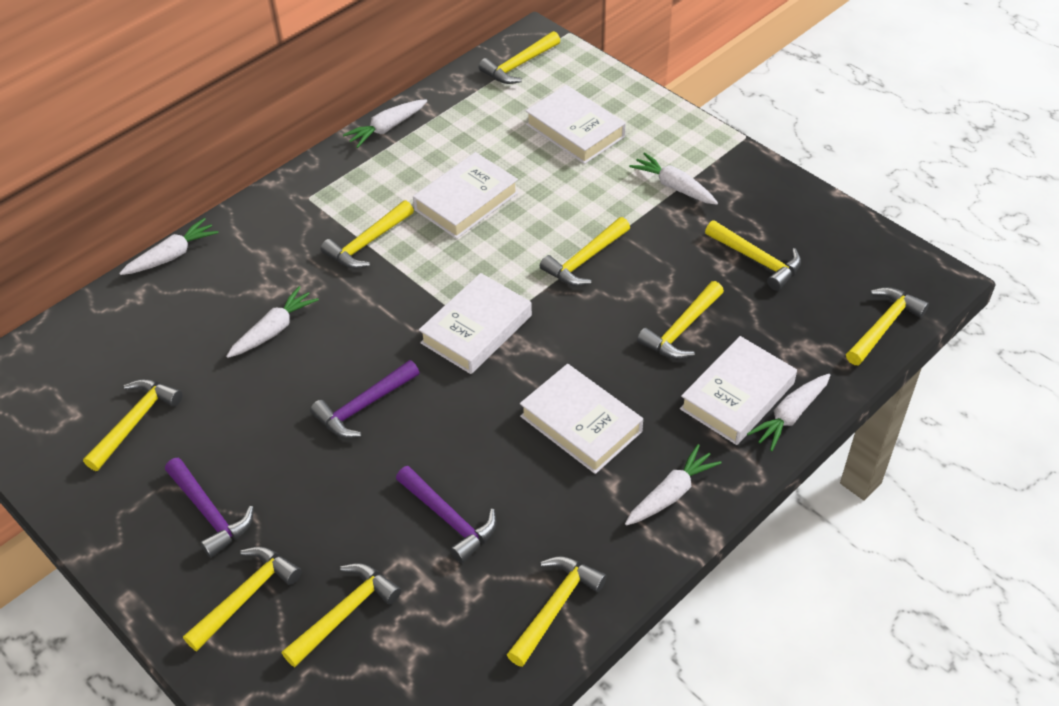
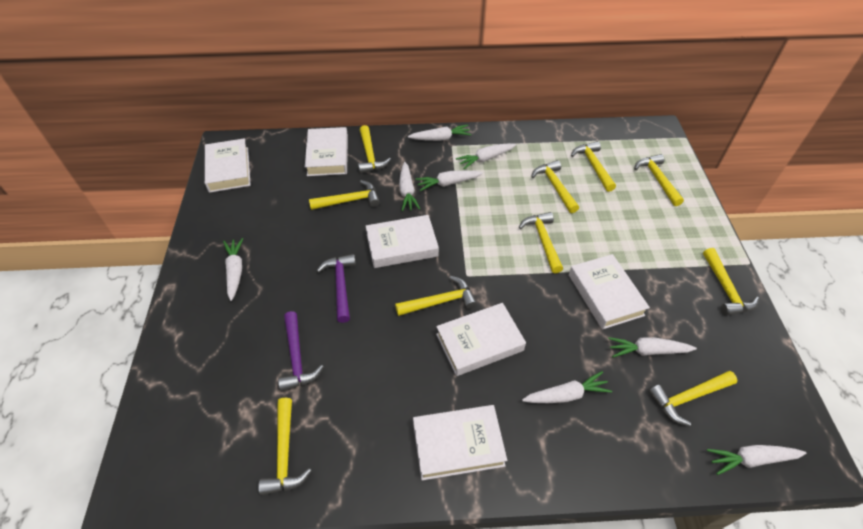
purple hammer: [165,458,254,558] [310,360,420,438] [396,466,497,563] = 3 -> [278,311,323,391] [317,254,356,323] = 2
white book: [413,152,519,239] [419,273,532,374] [520,364,643,474] [526,85,626,164] [680,336,797,445] = 5 -> [205,138,251,193] [305,127,348,176] [366,215,439,268] [413,405,507,480] [436,303,526,376] [569,254,650,329] = 6
white carrot: [119,218,218,275] [226,286,319,358] [343,99,427,148] [625,444,722,526] [629,152,718,205] [747,374,830,451] = 6 -> [223,238,243,301] [399,162,420,211] [408,124,471,141] [416,170,483,191] [456,143,516,169] [522,371,612,403] [608,337,697,357] [707,445,806,475] = 8

